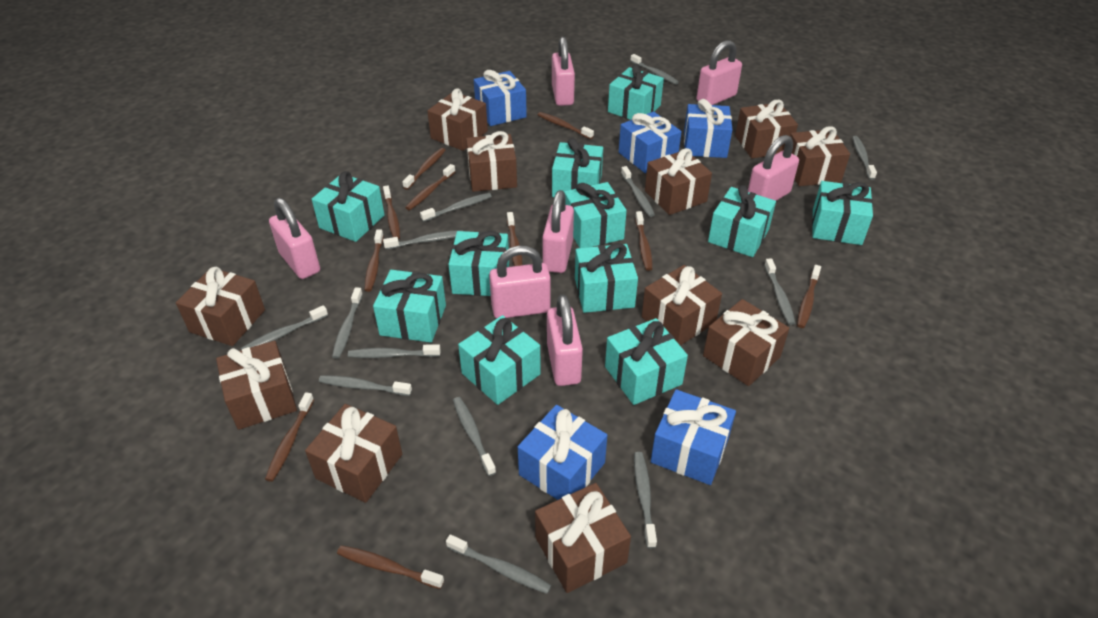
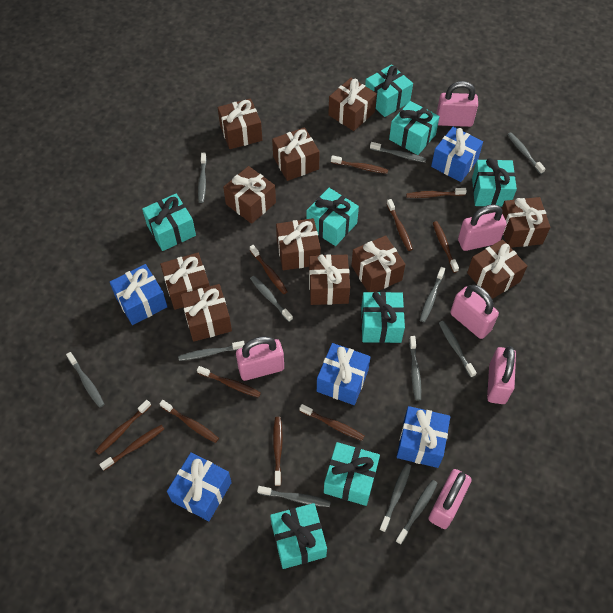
brown toothbrush: [265,392,314,482] [337,545,444,589] [364,230,384,292] [383,185,400,239] [402,148,445,190] [405,164,455,210] [507,212,523,266] [538,112,594,139] [635,211,653,271] [797,265,821,328] = 10 -> [95,400,151,455] [99,425,164,471] [159,400,219,443] [197,366,261,398] [250,245,288,294] [273,417,283,486] [299,404,364,441] [331,155,388,174] [387,199,413,251] [406,188,467,198] [433,221,459,273] = 11
grey toothbrush: [241,305,328,350] [319,375,412,396] [332,287,363,359] [348,344,441,358] [383,230,463,250] [420,193,492,222] [446,534,551,594] [453,397,496,476] [621,166,655,217] [630,54,679,85] [634,452,657,549] [764,258,795,325] [852,136,877,180] = 13 -> [66,352,105,408] [178,341,245,361] [198,153,207,203] [250,276,293,322] [257,486,331,507] [370,142,426,163] [379,463,411,532] [396,480,438,545] [409,336,421,400] [420,267,445,322] [439,321,477,378] [507,132,546,174] = 12
pink padlock: [269,198,320,279] [489,246,551,319] [542,190,574,273] [547,295,583,386] [552,37,575,106] [696,40,742,105] [748,135,799,201] = 7 -> [236,336,284,381] [428,469,472,529] [436,81,478,127] [450,285,499,339] [458,204,507,251] [487,346,516,404] = 6
turquoise gift: [312,171,385,242] [373,270,446,342] [448,231,509,296] [458,315,541,405] [552,138,603,197] [564,182,627,248] [575,243,638,313] [605,318,688,405] [608,64,664,120] [708,185,776,257] [812,181,873,245] = 11 -> [142,194,196,251] [270,503,327,569] [306,188,359,246] [324,442,380,506] [361,292,405,343] [365,64,413,117] [389,101,440,155] [472,158,517,207] = 8

